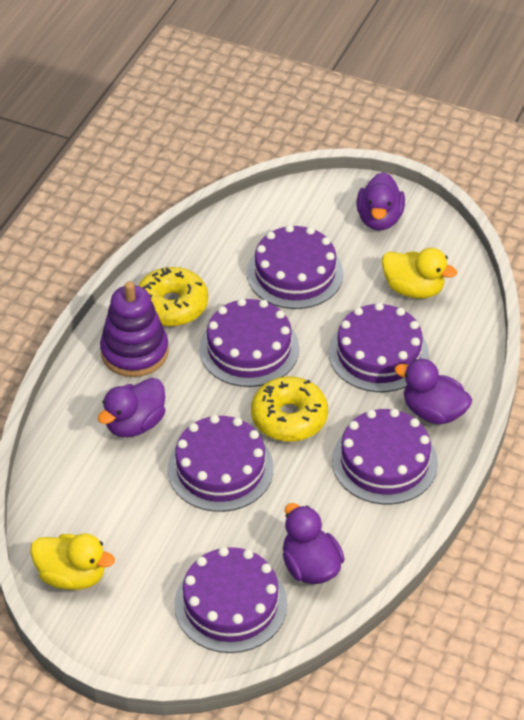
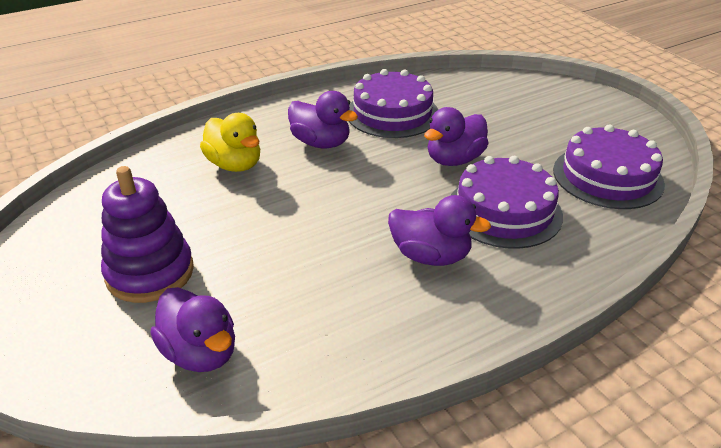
purple cake: [168,415,274,512] [174,547,287,653] [199,298,299,387] [247,225,343,309] [329,302,429,392] [332,409,438,504] = 6 -> [349,69,438,138] [451,156,563,249] [553,125,665,209] = 3
yellow donut: [138,267,208,326] [251,376,328,442] = 2 -> none = 0
yellow duck: [30,533,115,590] [382,248,457,299] = 2 -> [200,113,260,172] = 1

